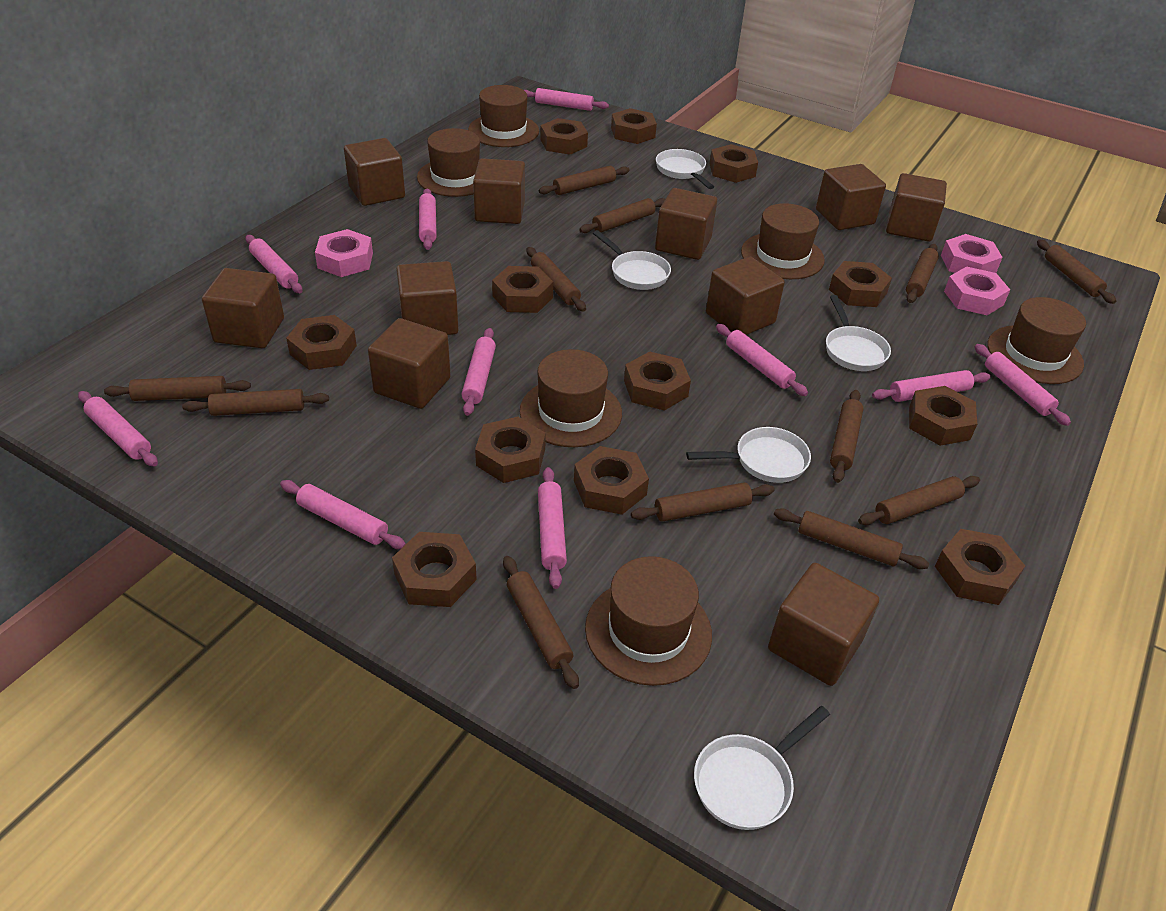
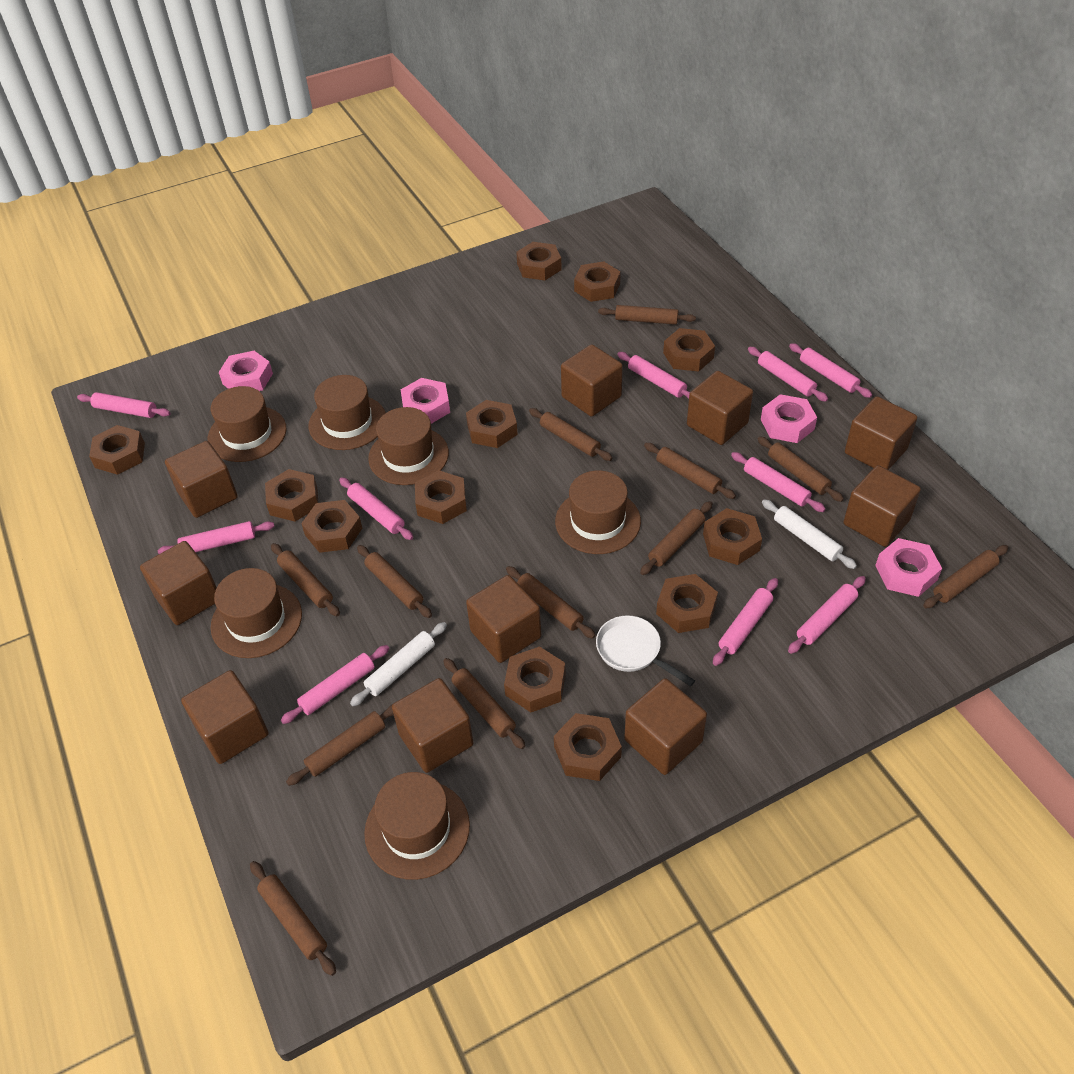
pink nut: [315,229,373,277] [941,234,1003,273] [944,266,1010,315] = 3 -> [219,351,273,391] [401,378,450,424] [761,394,817,443] [875,538,942,597] = 4
white pan: [593,230,671,290] [656,149,714,189] [686,427,811,483] [694,706,830,830] [826,295,891,371] = 5 -> [596,615,695,686] = 1
white rolling pin: none = 0 -> [350,622,447,706] [762,499,857,569] = 2

